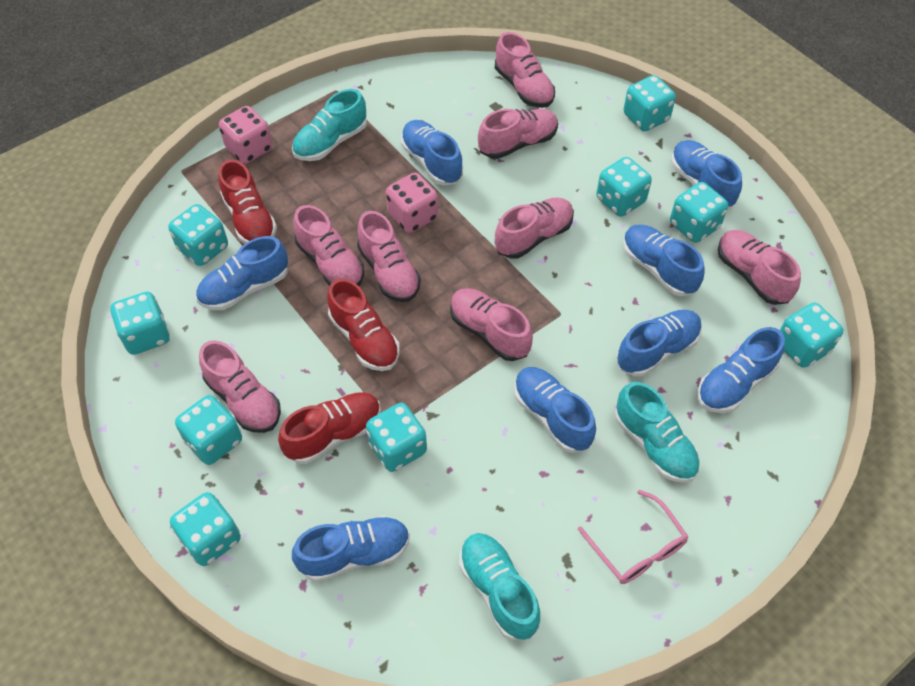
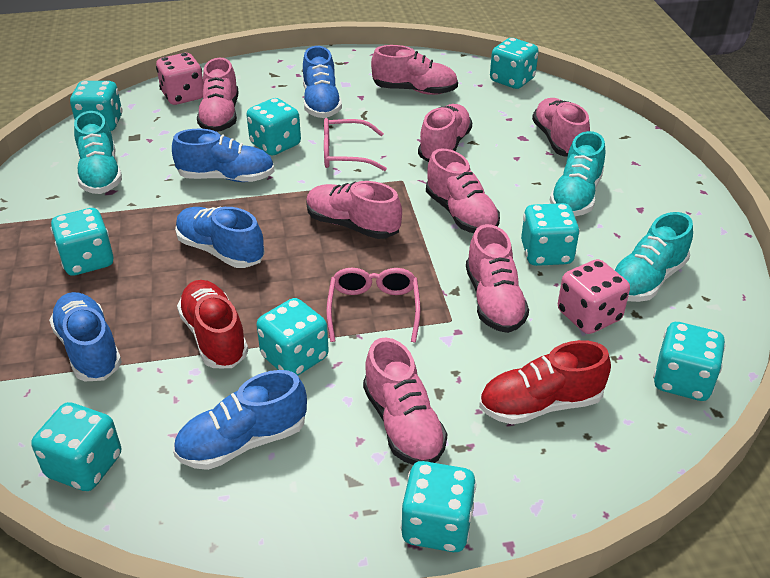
blue shoe: [196,236,288,310] [292,516,410,582] [401,120,463,185] [514,367,596,453] [616,310,702,377] [623,225,705,296] [671,140,742,209] [697,327,785,413] = 8 -> [49,292,122,381] [172,129,275,182] [173,370,307,470] [175,207,265,268] [303,46,342,118] = 5
pink glasses: [578,490,689,584] = 1 -> [324,118,387,171] [326,268,420,342] = 2
red shoe: [219,159,277,244] [278,392,381,464] [327,278,400,371] = 3 -> [177,280,248,368] [479,340,611,425] = 2

